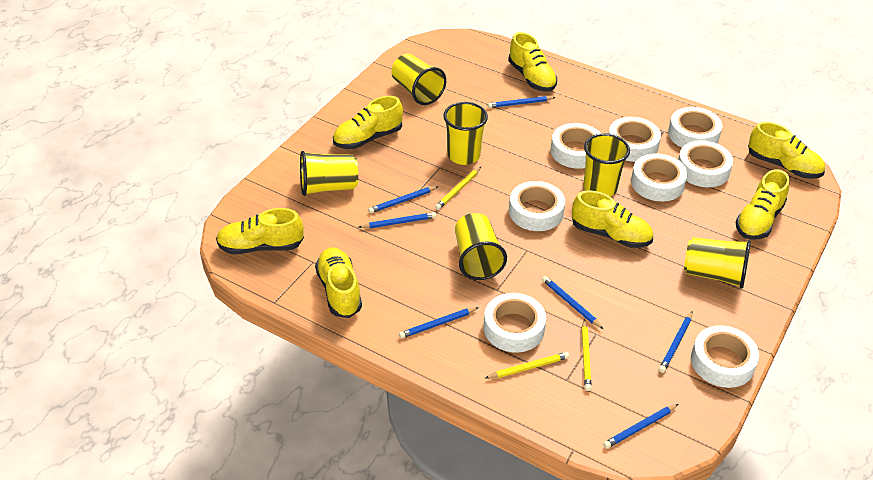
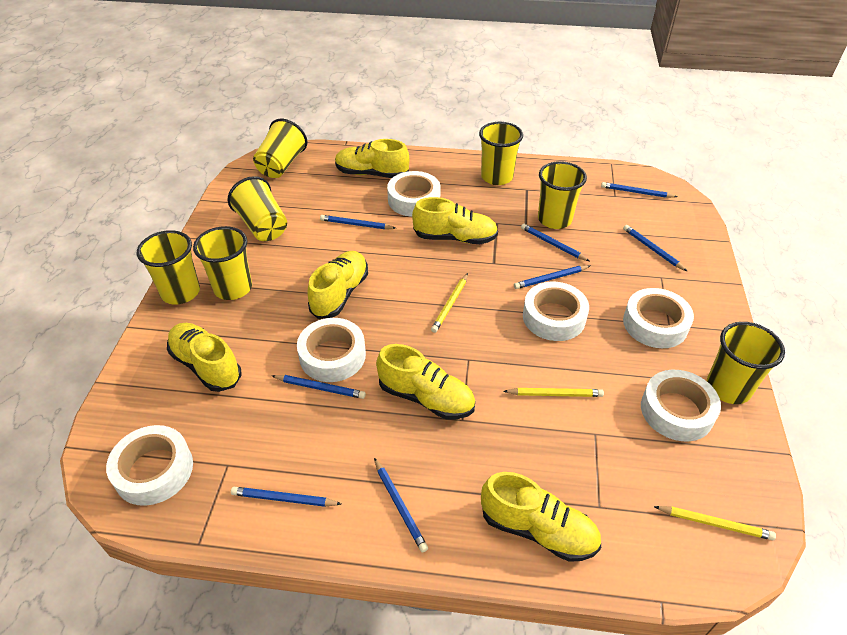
blue pencil: [358,212,436,228] [368,186,439,213] [399,307,479,339] [488,96,556,108] [542,276,603,329] [603,404,678,449] [659,311,693,373] = 7 -> [231,487,341,507] [272,375,366,399] [320,215,396,229] [374,458,428,553] [514,265,590,289] [521,224,589,261] [601,182,677,198] [623,225,687,271] = 8
white tape: [484,293,546,352] [509,181,565,231] [551,123,601,169] [609,117,661,162] [631,153,688,202] [668,107,722,147] [678,140,733,187] [691,325,759,388] = 8 -> [106,425,193,506] [297,318,366,382] [387,171,441,217] [523,282,589,341] [623,288,694,348] [641,370,721,441] = 6
yellow cup: [300,151,358,196] [391,54,446,105] [443,102,488,165] [455,213,507,280] [583,133,630,197] [684,237,751,289] = 6 -> [137,230,200,305] [193,226,252,300] [228,176,287,241] [253,119,307,178] [479,122,523,185] [538,161,587,229] [707,322,785,404] = 7
yellow shoe: [216,208,304,254] [315,247,362,318] [333,96,403,149] [508,32,557,92] [572,190,653,248] [736,169,789,240] [748,122,825,179] = 7 -> [167,323,241,392] [307,251,368,319] [335,139,409,178] [376,344,475,419] [412,197,498,244] [481,472,601,562] = 6

